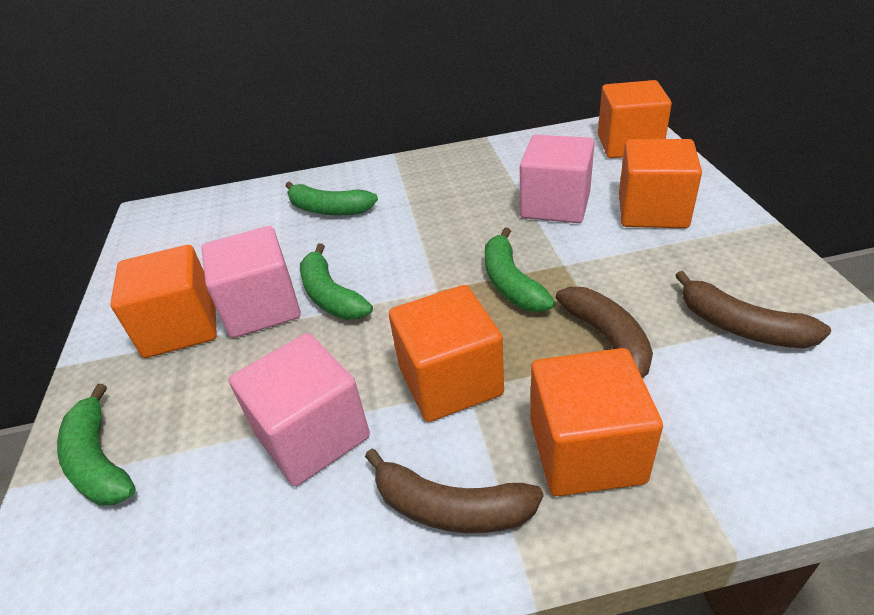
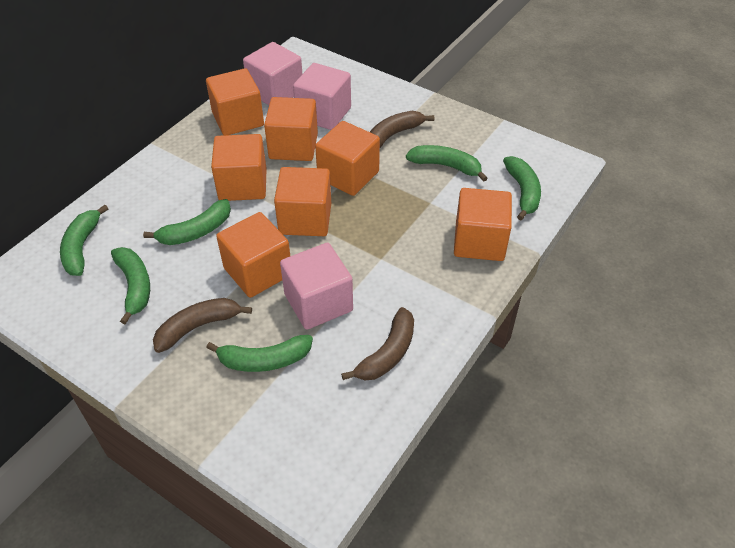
green banana: [57,384,136,506] [286,181,378,215] [300,244,373,320] [485,227,555,312] = 4 -> [60,205,108,276] [111,247,150,325] [143,199,231,245] [206,335,313,372] [406,145,488,182] [503,156,541,221] = 6
orange cube: [110,245,217,358] [389,285,504,422] [530,348,663,496] [598,80,672,158] [619,139,702,228] = 5 -> [206,68,264,135] [211,134,267,201] [216,212,290,298] [264,97,318,161] [274,167,331,236] [315,121,380,196] [454,188,512,261] = 7

